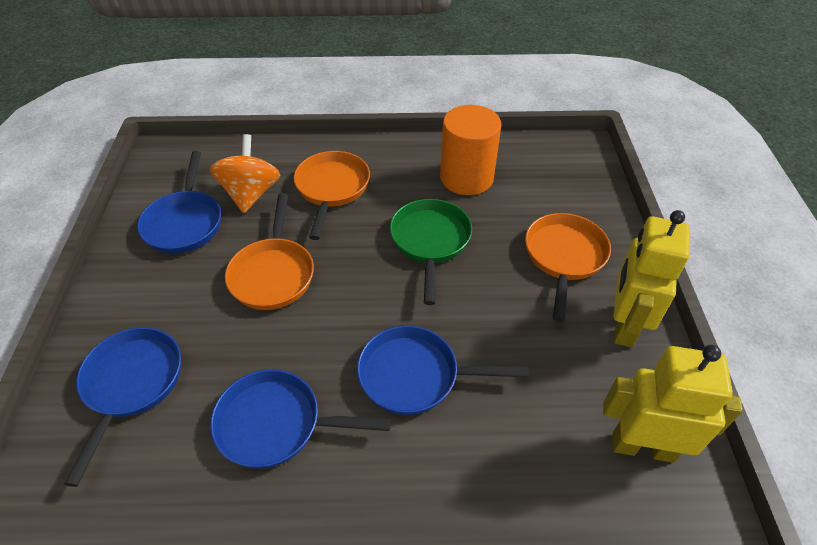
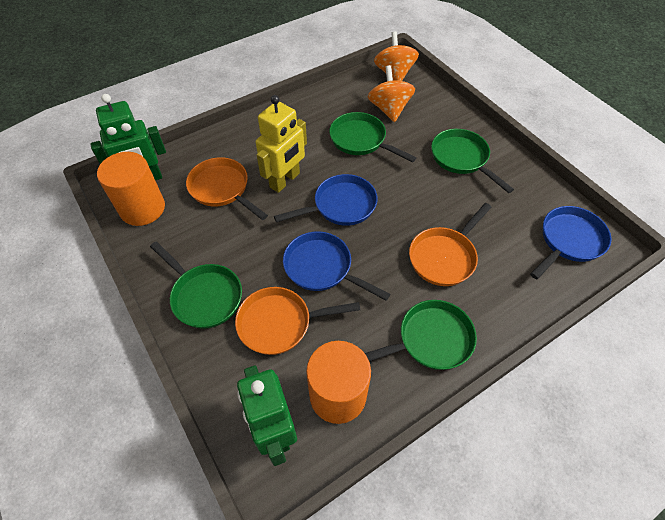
blue pan: [64,327,181,487] [137,151,221,254] [210,369,391,469] [357,326,529,415] = 4 -> [274,174,378,226] [283,231,390,301] [530,206,611,279] = 3
green pan: [390,199,472,305] = 1 -> [150,242,242,329] [329,112,416,162] [365,300,477,370] [431,129,514,193] = 4
green robot: none = 0 -> [90,94,166,180] [237,365,297,466] = 2
orange cylinder: [440,105,502,195] = 1 -> [97,152,165,226] [306,341,371,424] = 2
orange spinning top: [210,134,280,213] = 1 -> [368,65,415,122] [374,31,419,81] = 2
yellow robot: [603,345,743,463] [614,210,690,348] = 2 -> [256,95,307,193] = 1

